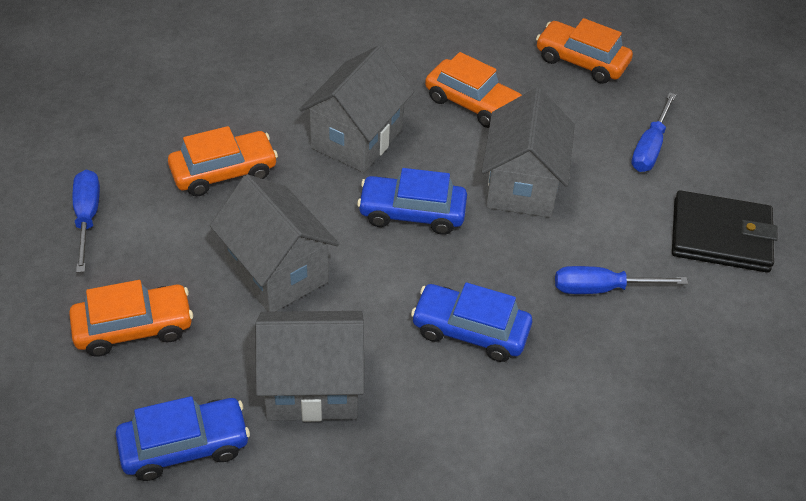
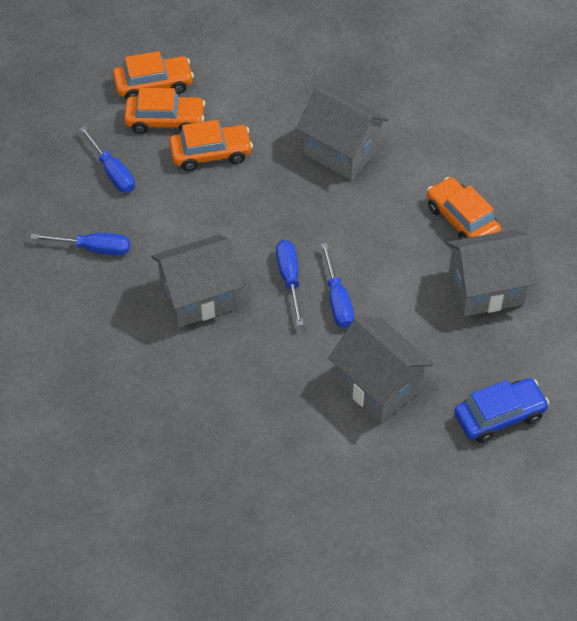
black wallet: [672,190,778,273] = 1 -> none = 0
blue car: [116,396,250,481] [357,168,467,235] [411,282,532,362] = 3 -> [454,378,549,443] = 1
blue screwdriver: [73,170,100,273] [555,266,688,294] [631,92,676,172] = 3 -> [30,233,130,255] [79,127,135,193] [276,240,304,326] [321,243,354,328] = 4

